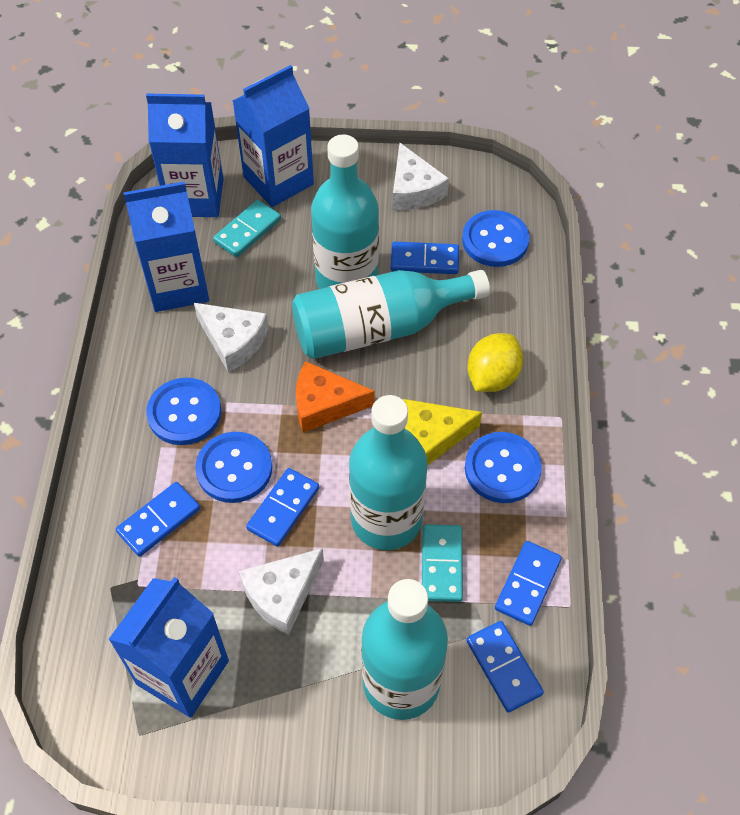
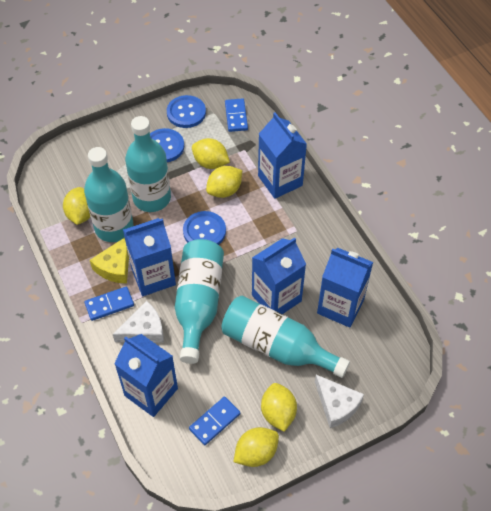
blue button: [146,378,221,445] [195,432,272,503] [462,210,530,267] [465,432,542,503] = 4 -> [150,128,184,162] [167,95,206,128] [183,211,226,245] = 3
blue carton: [108,577,229,718] [123,181,209,312] [146,94,224,217] [233,65,314,207] = 4 -> [114,334,178,417] [123,218,176,296] [252,237,306,314] [258,112,307,199] [317,248,373,328] = 5
blue domino: [116,482,200,557] [246,468,319,547] [391,242,459,274] [466,621,544,713] [495,541,562,626] = 5 -> [84,287,134,321] [189,396,240,445] [225,98,248,132] = 3
orange cheese: [296,361,375,432] = 1 -> none = 0
turquoise domino: [213,200,281,257] [422,524,463,602] = 2 -> none = 0
white cheese: [194,303,269,372] [239,548,324,635] [392,143,449,210] = 3 -> [113,301,164,343] [315,375,364,428] = 2
yellow lemon: [467,333,523,392] = 1 -> [63,187,90,225] [192,138,230,169] [206,166,242,198] [234,427,279,467] [261,383,297,432] = 5

